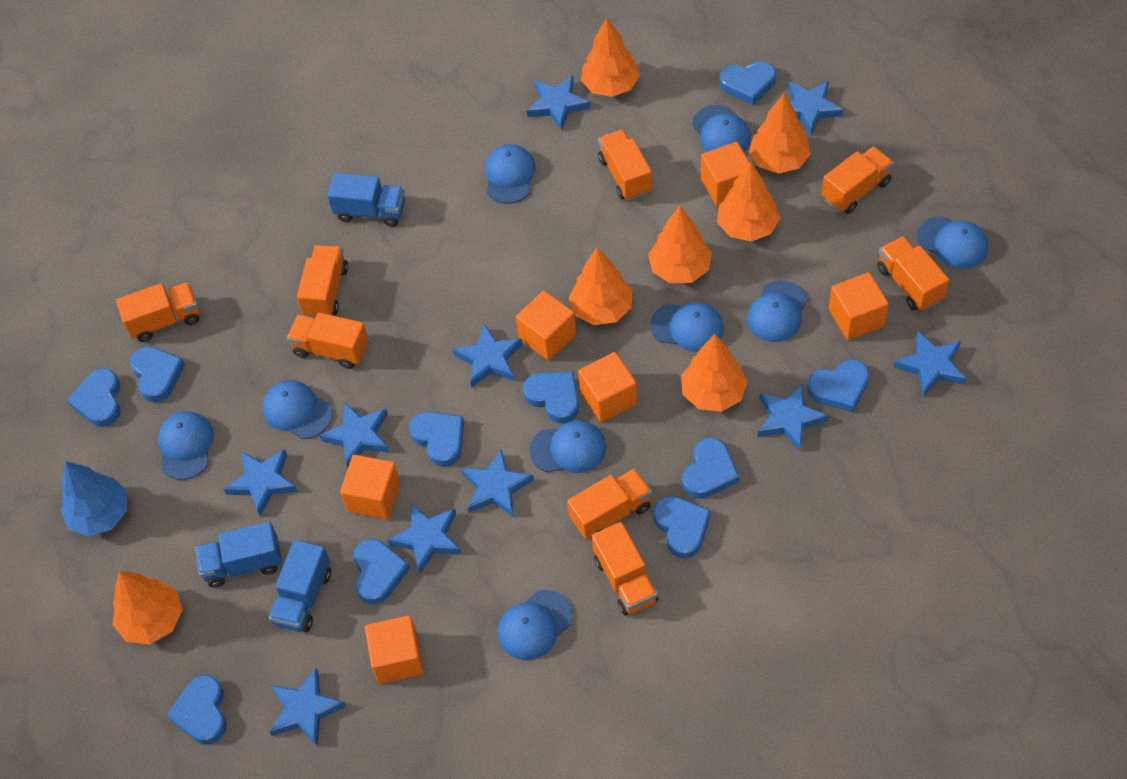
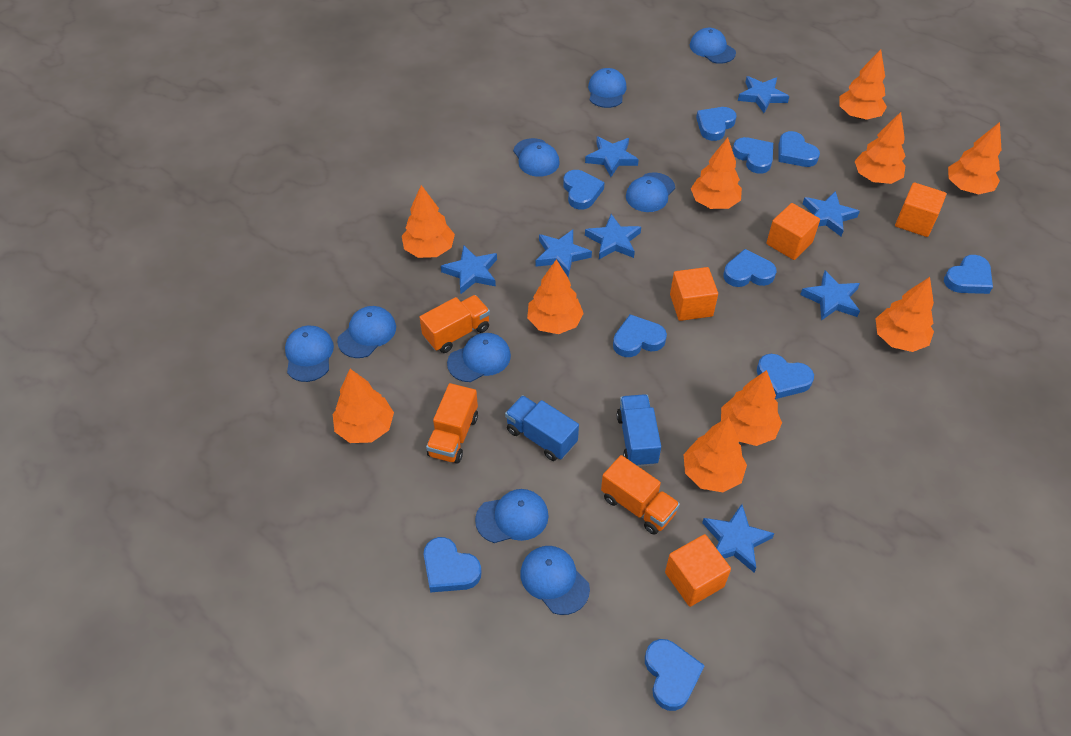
blue star: [224,449,298,516] [269,668,346,747] [319,402,389,468] [388,503,461,574] [453,323,523,387] [461,449,534,517] [527,76,591,130] [758,383,829,451] [788,81,843,135] [893,331,966,397] = 10 -> [441,246,497,294] [536,229,592,277] [585,136,639,177] [585,214,641,259] [702,504,775,572] [738,76,789,113] [800,270,860,321] [803,191,860,236] = 8
blue tree: [61,462,127,537] = 1 -> none = 0
blue truck: [195,522,282,588] [269,540,331,632] [327,173,405,227] = 3 -> [505,395,579,461] [617,394,661,467] = 2
orange cube: [340,455,401,520] [365,615,424,684] [516,291,576,361] [578,352,637,422] [701,142,750,206] [829,272,889,340] = 6 -> [665,534,731,607] [670,267,718,321] [766,203,820,260] [895,182,946,237] = 4
orange tree: [113,571,183,644] [569,247,632,325] [581,18,640,97] [648,205,712,283] [681,334,748,412] [717,162,780,241] [749,94,811,174] = 7 -> [333,369,394,443] [402,185,455,258] [527,260,584,334] [684,417,747,492] [691,137,742,209] [721,370,782,446] [839,49,887,120] [855,112,906,184] [876,277,934,352] [948,122,1001,194] = 10
orange truck: [116,282,200,342] [287,313,369,369] [297,245,348,318] [567,468,652,540] [592,522,658,615] [598,129,652,200] [822,146,894,214] [877,236,949,311] = 8 -> [420,295,490,353] [426,383,478,463] [601,455,680,535] = 3

